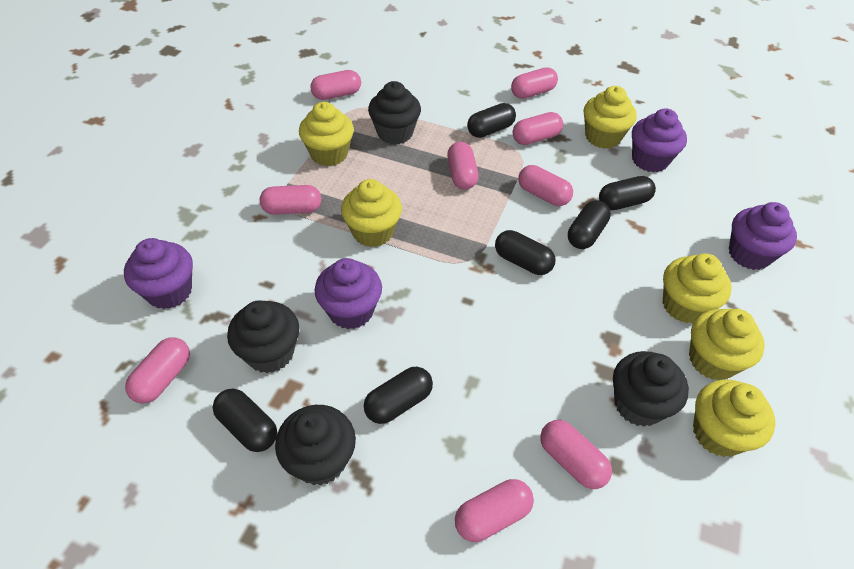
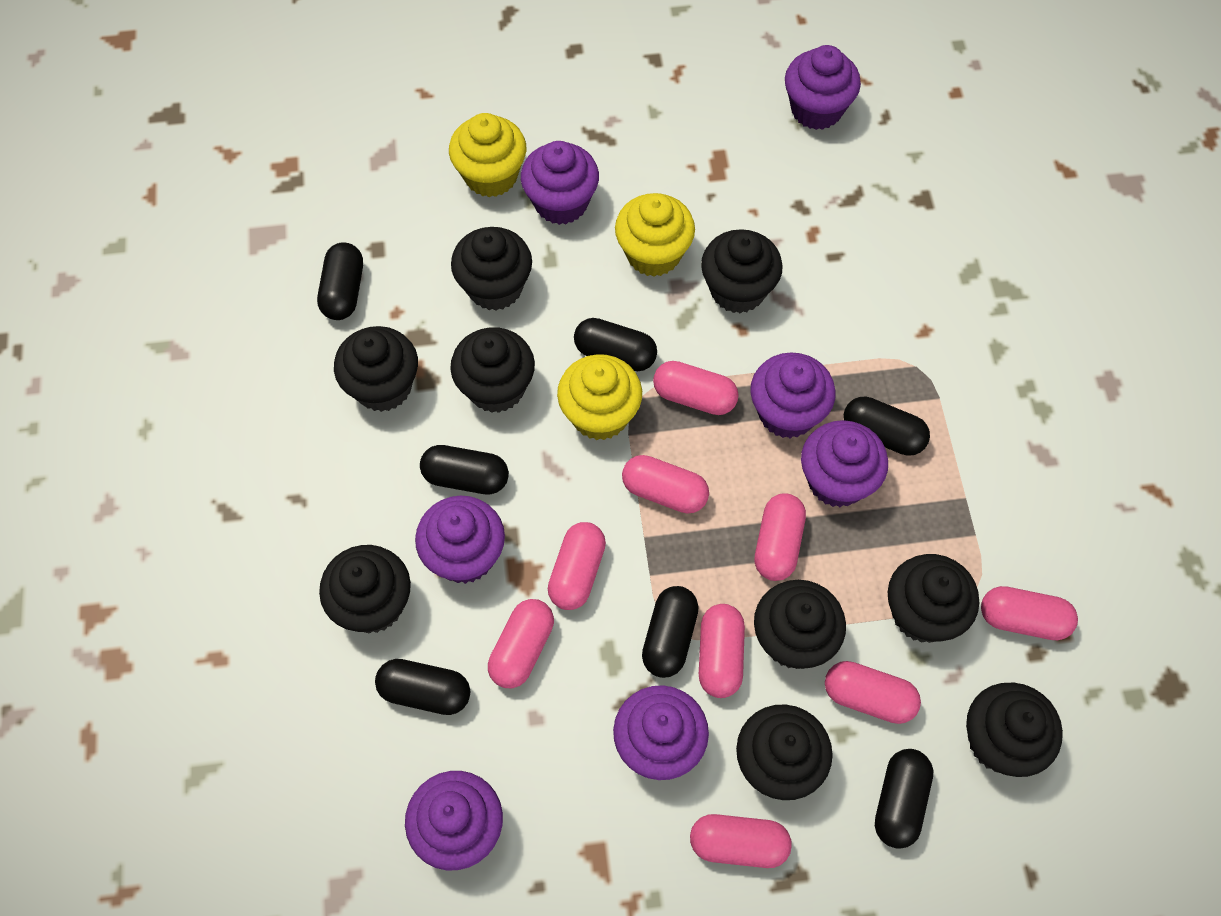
black capsule: [213,388,277,452] [364,367,433,424] [467,103,516,138] [495,230,555,275] [568,200,611,249] [599,176,656,210] = 6 -> [317,242,363,320] [375,659,470,715] [420,445,509,494] [574,318,657,371] [642,586,699,678] [843,396,930,456] [875,749,934,849] = 7
black cupcake: [227,300,299,373] [275,405,356,486] [368,81,421,145] [613,351,689,427] = 4 -> [319,545,411,634] [334,326,418,412] [450,327,535,413] [451,227,532,311] [701,229,783,313] [736,705,833,800] [754,580,846,669] [888,554,979,643] [966,683,1063,777] = 9
purple cupcake: [124,238,193,309] [315,258,382,329] [632,108,687,172] [729,202,797,270] = 4 -> [405,771,503,870] [415,496,505,584] [521,141,599,225] [613,685,709,780] [750,352,836,438] [785,45,861,130] [801,420,888,507] = 7
yellow cupcake: [299,102,354,166] [341,179,402,247] [583,86,637,149] [663,253,732,323] [689,309,765,380] [693,380,775,457] = 6 -> [449,113,526,197] [557,354,642,440] [615,193,695,277] = 3

